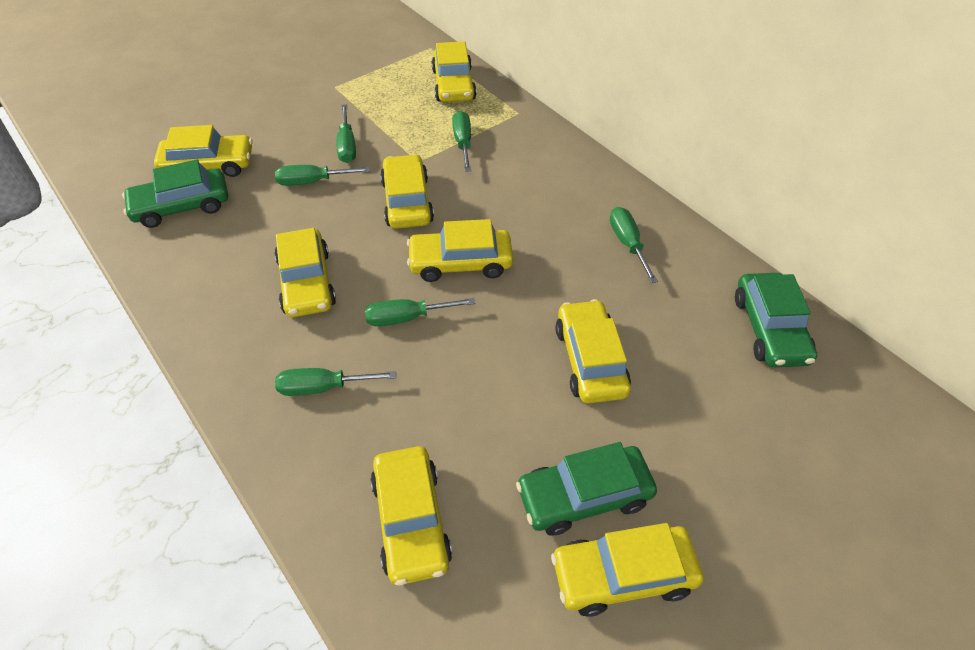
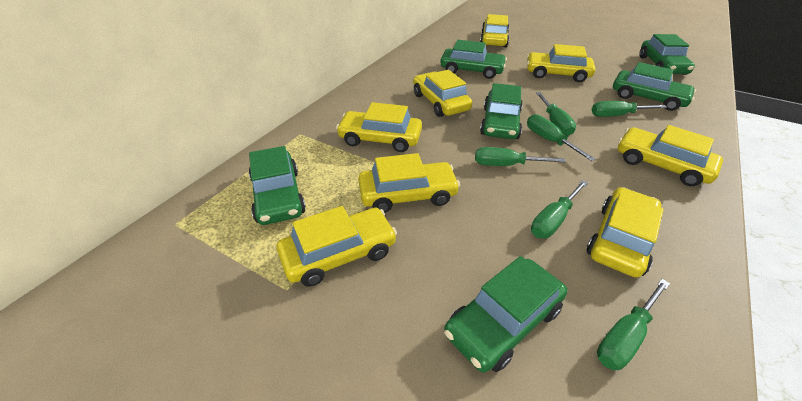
green car: [122,159,228,228] [516,442,657,536] [735,273,817,367] = 3 -> [249,146,306,225] [440,40,507,79] [444,256,567,373] [480,83,523,139] [613,62,696,111] [639,34,695,75] = 6

